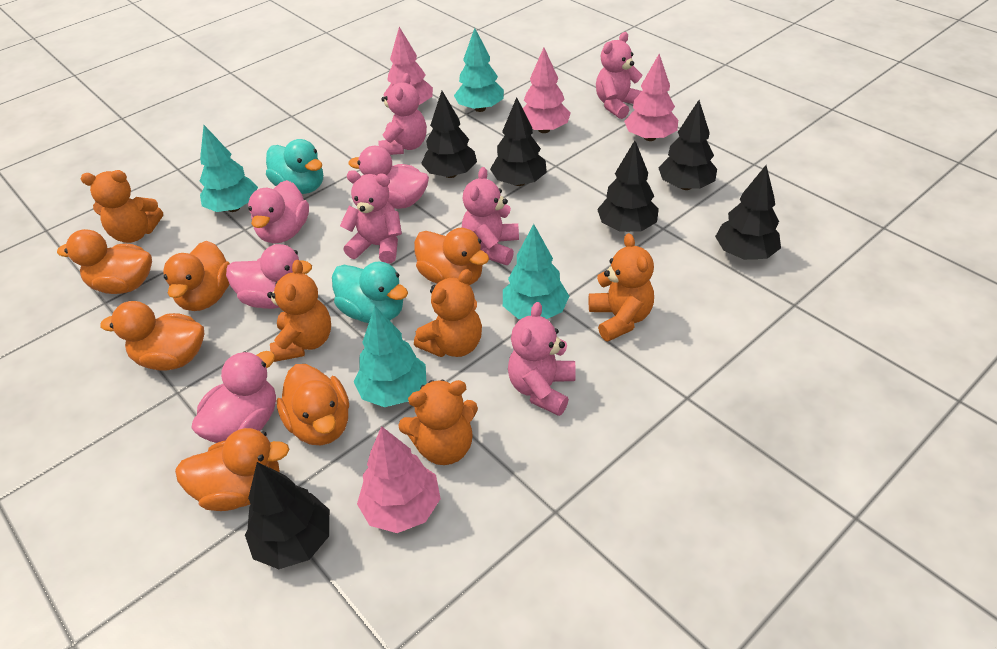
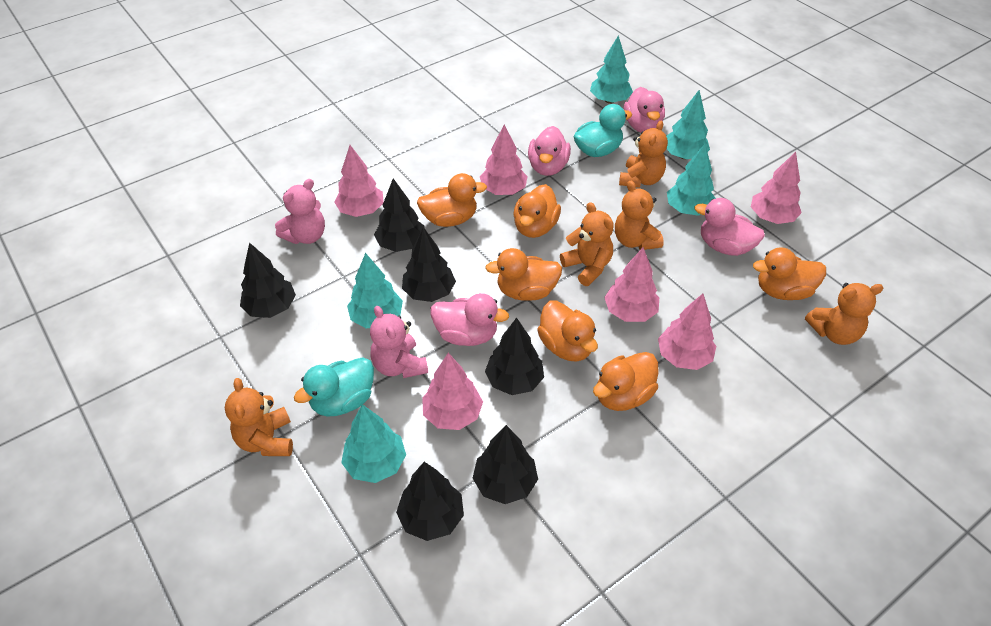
pink teddy bear: [340,170,402,263] [378,73,427,155] [462,167,519,265] [508,302,576,416] [596,32,642,119] = 5 -> [275,179,325,244] [370,306,428,378] = 2
pink tree: [357,426,441,533] [383,27,433,105] [523,48,570,133] [624,54,678,141] = 4 -> [334,145,384,217] [422,353,483,430] [480,125,528,195] [604,247,659,322] [658,293,716,370] [751,152,802,224] = 6
turquoise tree: [199,125,258,212] [354,306,427,407] [454,28,504,112] [503,224,569,319] = 4 -> [341,404,406,483] [347,253,403,328] [590,35,633,104] [666,90,710,159] [667,144,716,216] = 5

